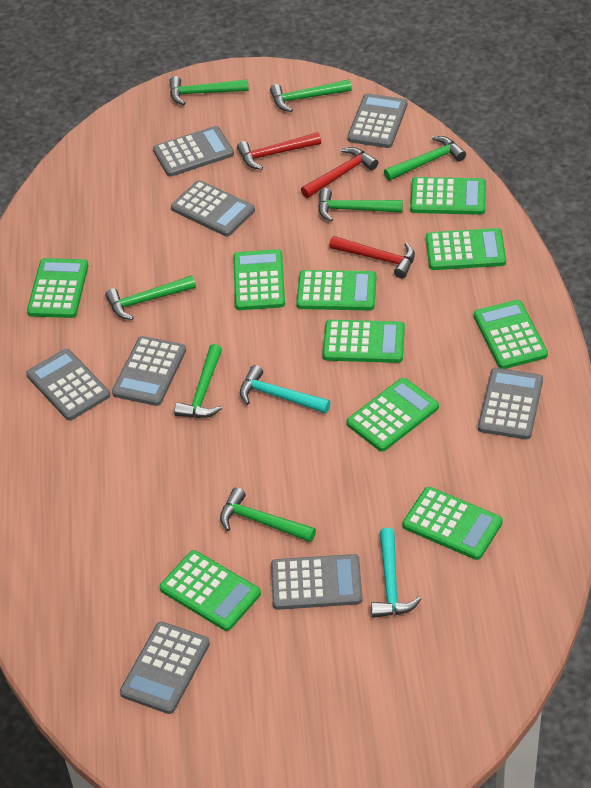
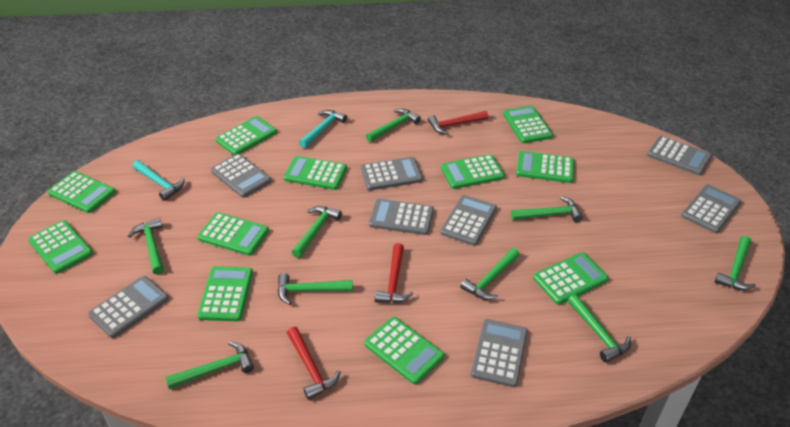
green calculator: [27,258,88,318] [159,550,261,631] [233,249,285,310] [296,270,376,311] [322,320,405,363] [347,378,439,452] [403,487,503,560] [410,177,486,215] [426,228,506,270] [474,300,548,369] = 10 -> [28,220,93,274] [48,171,116,213] [197,212,269,256] [197,266,253,321] [215,116,277,155] [284,156,347,190] [364,317,444,384] [441,154,505,189] [503,106,553,143] [516,151,574,183] [533,252,609,305] = 11
green hammer: [105,275,196,320] [169,76,249,105] [174,344,222,418] [220,487,316,542] [270,80,352,112] [318,188,403,222] [384,136,466,181] = 7 -> [128,218,164,275] [166,341,254,389] [278,273,353,305] [292,206,342,258] [366,109,421,142] [460,248,520,300] [511,196,583,222] [568,294,631,363] [715,236,756,290] = 9

